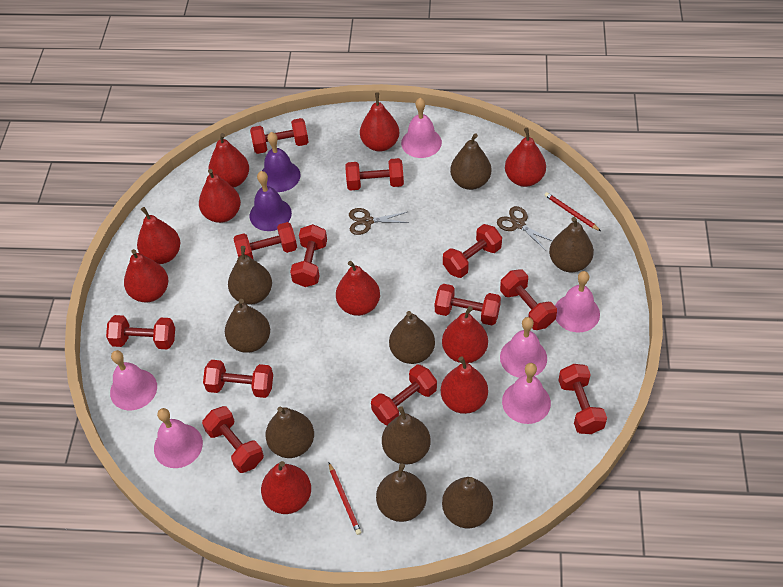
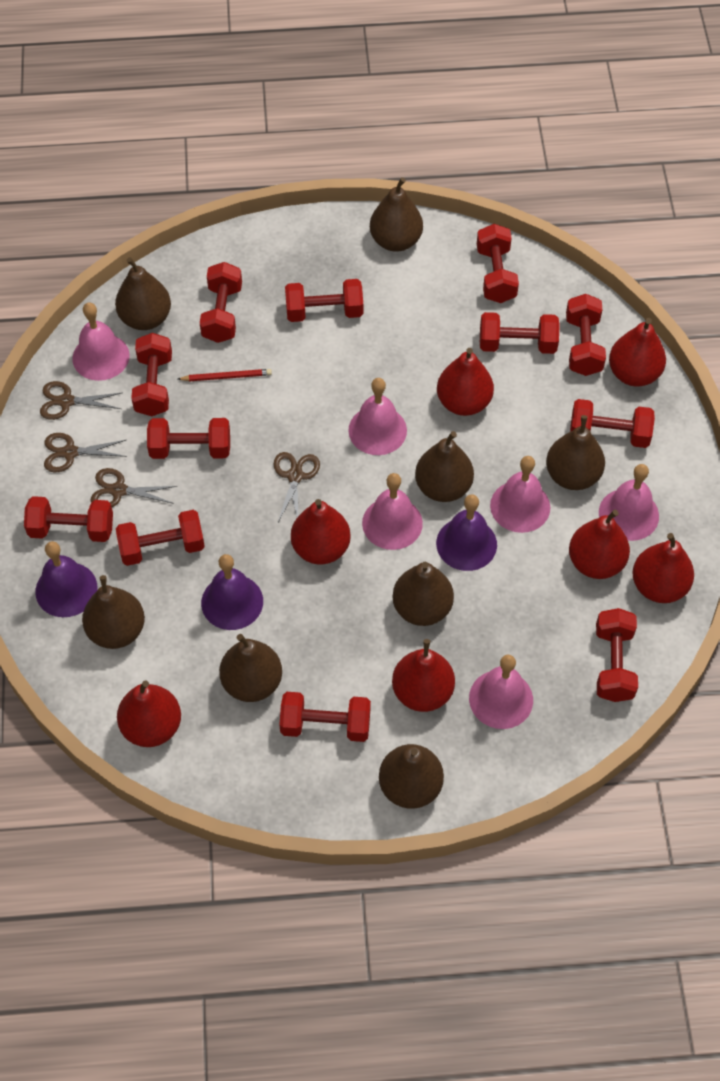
brown pear: [225,299,270,353] [228,246,272,305] [265,407,314,458] [376,463,427,522] [382,406,431,465] [389,311,435,364] [442,477,493,528] [450,133,491,190] [549,217,594,272] = 9 -> [82,575,145,649] [115,257,171,330] [219,634,282,702] [370,177,423,252] [379,744,444,809] [393,561,454,626] [415,431,474,502] [546,415,605,490] = 8
brown scissors: [349,208,408,235] [497,206,553,251] = 2 -> [40,381,122,420] [44,433,127,473] [90,468,178,507] [274,452,320,522] = 4
purple bell: [250,171,292,231] [262,132,301,192] = 2 -> [35,541,97,617] [201,554,263,630] [436,494,497,571] = 3
red pear: [124,249,169,303] [137,207,180,264] [199,169,241,223] [208,133,249,188] [261,461,311,514] [336,261,380,316] [360,93,399,152] [441,356,488,414] [442,306,488,363] [505,128,546,187] = 10 -> [117,680,181,747] [291,499,351,564] [392,639,455,712] [437,348,494,416] [569,510,630,579] [609,318,666,387] [632,533,694,603] = 7
red pencil: [329,463,361,535] [544,192,601,231] = 2 -> [178,369,272,381] = 1

